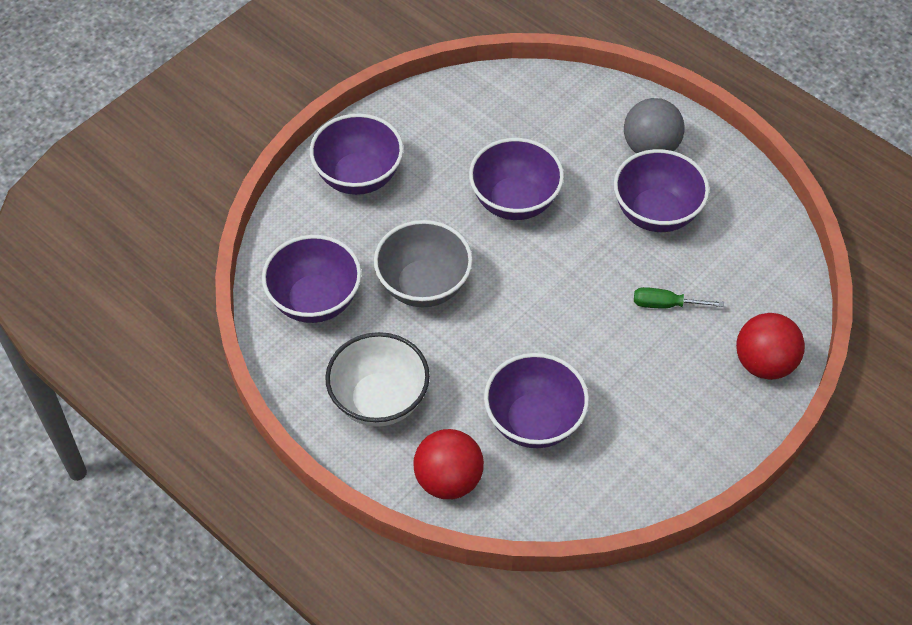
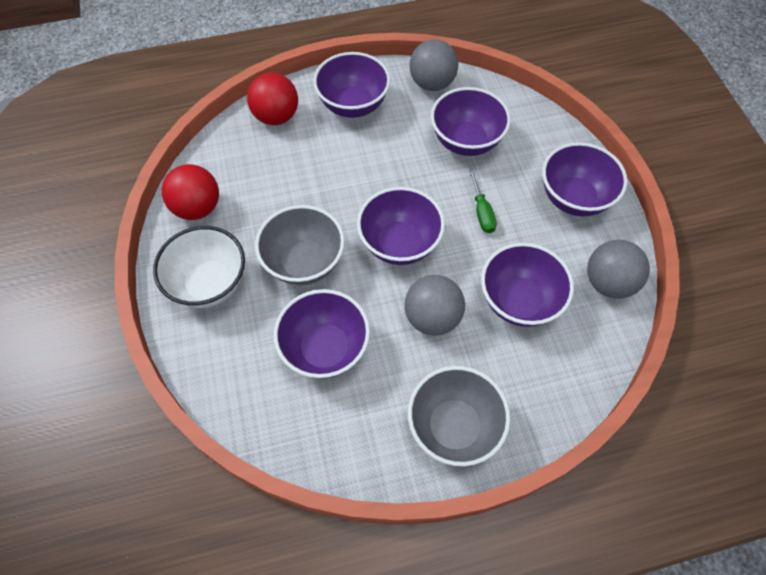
grey ball: [624,98,684,153] = 1 -> [404,275,465,336] [409,39,458,91] [587,240,650,299] = 3
grey bowl: [374,220,473,307] = 1 -> [255,205,345,285] [408,366,510,466] = 2
purple bowl: [262,235,362,323] [310,113,404,195] [469,138,564,220] [484,353,589,448] [614,149,710,232] = 5 -> [274,289,370,379] [313,52,390,118] [357,187,445,265] [431,87,511,156] [481,243,574,327] [542,142,628,217] = 6

